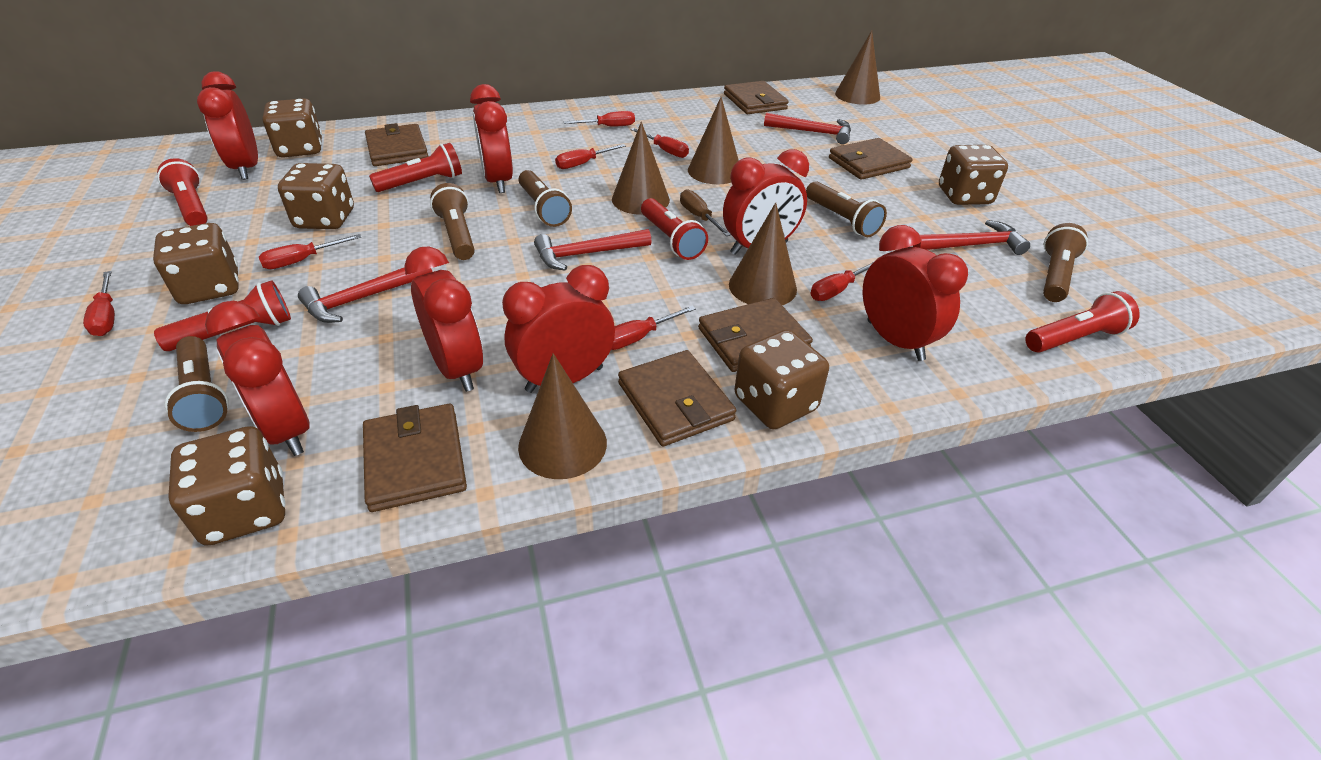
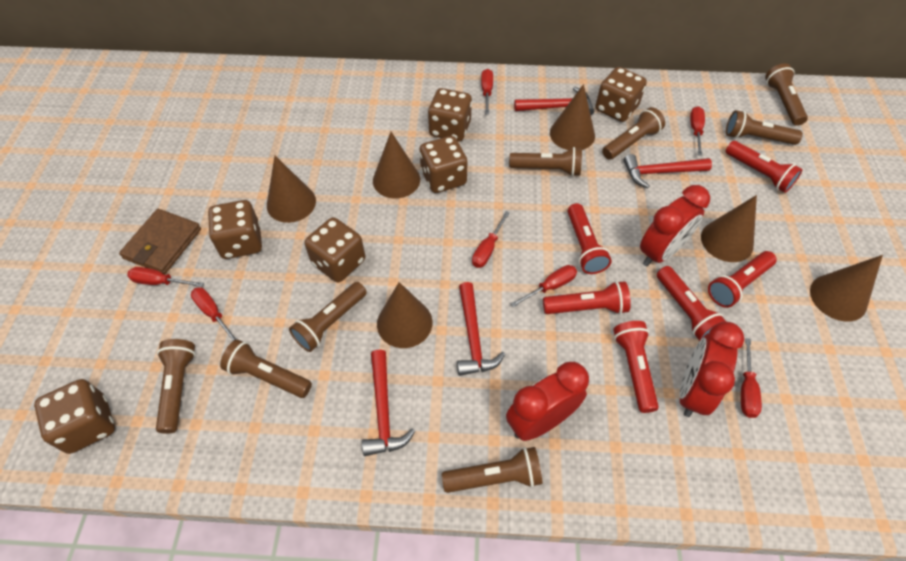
brown cone: [518,353,607,479] [612,121,670,215] [688,97,739,184] [729,202,797,305] [835,31,880,105] = 5 -> [267,156,316,223] [373,132,420,199] [377,282,432,348] [550,84,595,150] [701,195,757,262] [810,255,883,321] = 6
brown flashlight: [165,336,229,432] [430,183,475,260] [519,170,572,227] [806,181,887,237] [1043,223,1088,302] = 5 -> [156,339,196,434] [220,339,312,398] [289,282,367,352] [442,447,542,493] [509,147,582,176] [602,107,665,160] [726,110,803,145] [765,63,808,126] = 8
brown screwdriver: [680,189,731,236] = 1 -> none = 0
brown wallet: [363,404,467,512] [365,123,428,166] [618,350,736,446] [698,298,813,372] [724,81,789,114] [829,138,913,180] = 6 -> [119,209,201,275] = 1
red clock: [197,71,258,180] [205,301,310,456] [404,247,483,392] [470,84,513,193] [502,265,615,393] [723,149,809,255] [863,225,968,361] = 7 -> [506,362,589,441] [640,185,710,266] [679,322,745,417] = 3
red flashlight: [154,280,291,351] [157,158,208,226] [369,143,462,192] [641,198,708,260] [1025,291,1140,353] = 5 -> [543,281,631,314] [568,203,612,274] [613,321,659,413] [657,266,726,341] [708,251,777,308] [725,141,803,193] = 6

